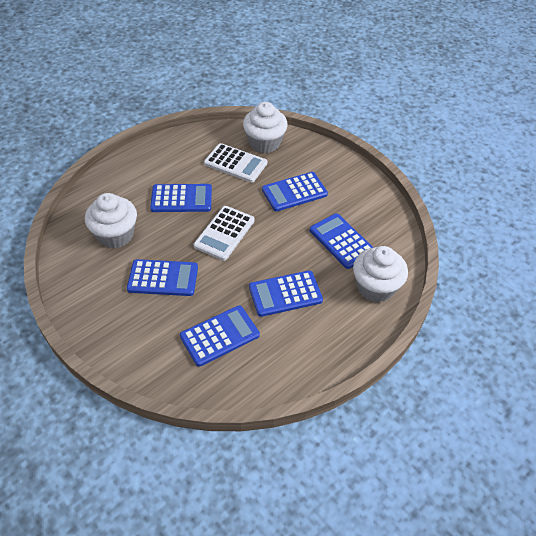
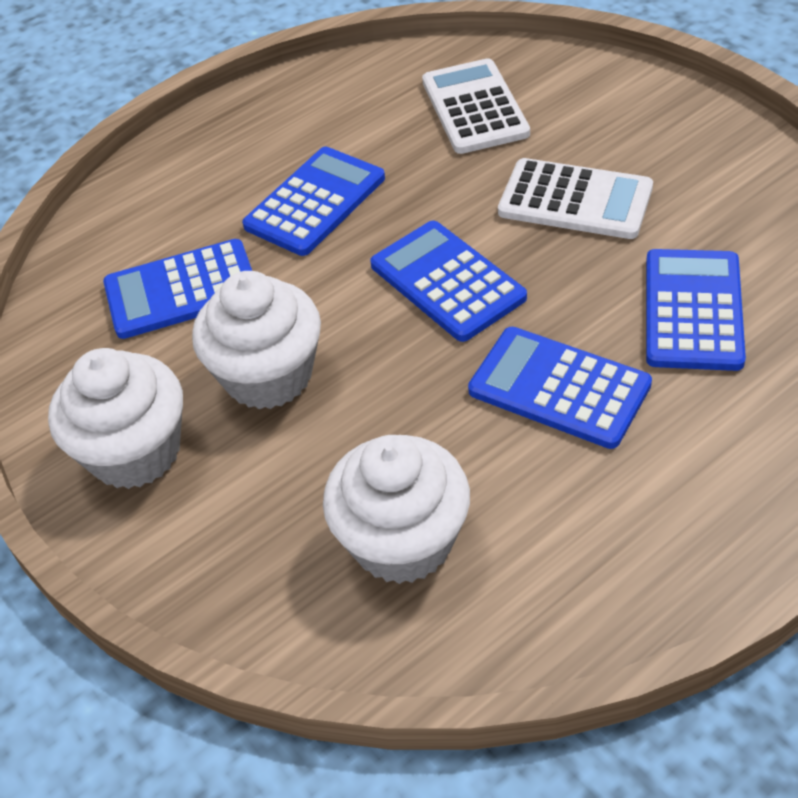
blue calculator: [127,259,198,296] [150,184,212,212] [180,305,260,367] [249,270,323,317] [262,172,328,211] [310,213,374,269] = 6 -> [103,239,252,339] [242,147,385,256] [370,221,527,342] [468,327,652,449] [646,249,746,371] = 5

